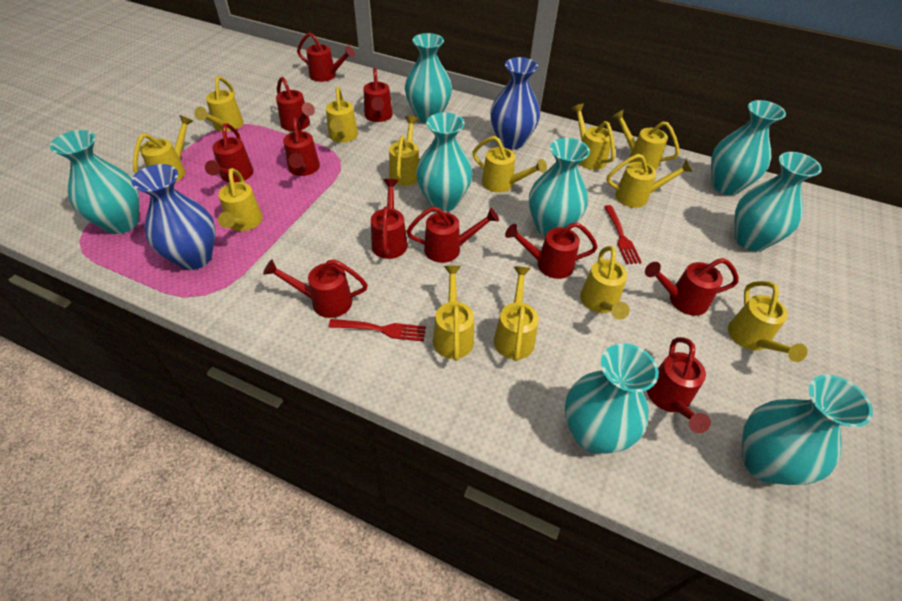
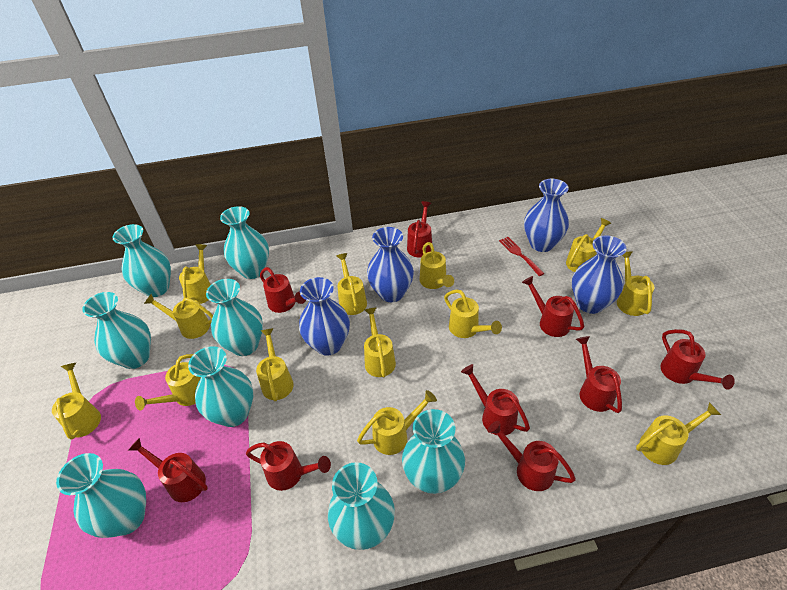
blue vase: [131,164,216,270] [490,57,540,149] = 2 -> [299,277,350,356] [367,227,414,302] [524,179,569,252] [572,235,627,314] = 4
red fork: [328,319,426,342] [604,205,642,264] = 2 -> [499,237,545,276] = 1
red watering can: [205,123,254,182] [263,259,368,318] [276,77,315,131] [283,118,320,176] [297,32,355,82] [364,68,393,122] [371,179,408,259] [406,206,499,263] [505,222,598,279] [645,258,738,316] [647,337,711,433] = 11 -> [128,437,208,502] [246,441,331,491] [260,267,306,313] [407,201,432,258] [461,364,530,435] [488,421,576,491] [522,276,584,337] [576,336,622,413] [661,329,735,390] = 9

